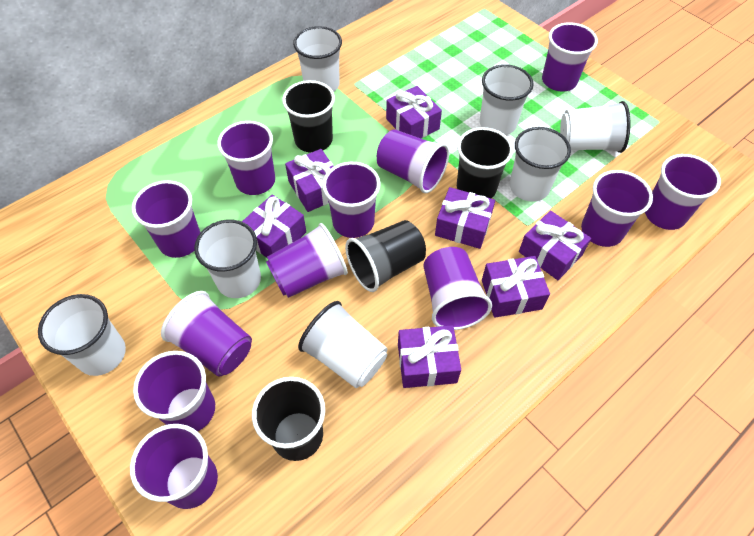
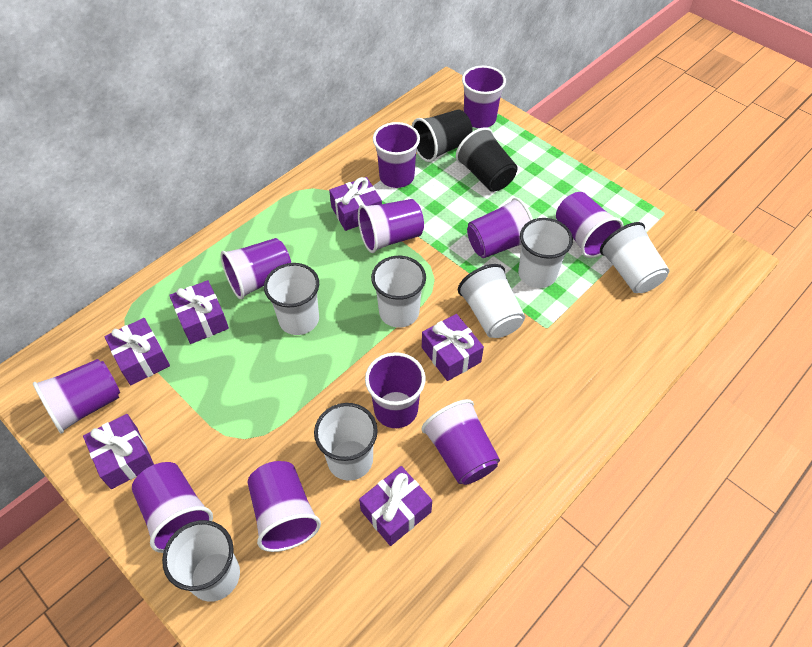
black cup: [252,377,325,461] [282,80,335,153] [345,220,426,292] [457,127,513,198] = 4 -> [412,110,473,162] [456,127,517,192] = 2
purple cup: [130,424,218,509] [132,180,201,258] [133,351,215,432] [161,291,252,377] [217,121,275,195] [266,223,348,298] [322,162,381,238] [377,129,449,193] [423,247,492,330] [542,22,598,92] [581,170,653,247] [645,154,721,230] = 12 -> [33,359,120,434] [132,462,213,553] [220,238,291,299] [248,461,321,552] [358,199,424,253] [365,352,426,428] [373,122,420,188] [421,399,500,485] [462,66,506,128] [467,197,533,258] [556,192,624,258] = 11
purple gift: [242,194,306,258] [285,149,334,212] [386,86,442,138] [398,325,461,388] [435,187,495,249] [482,256,550,318] [519,210,591,280] = 7 -> [83,414,154,489] [104,318,170,385] [169,280,229,344] [329,177,382,231] [359,466,432,546] [422,314,484,381] = 6

